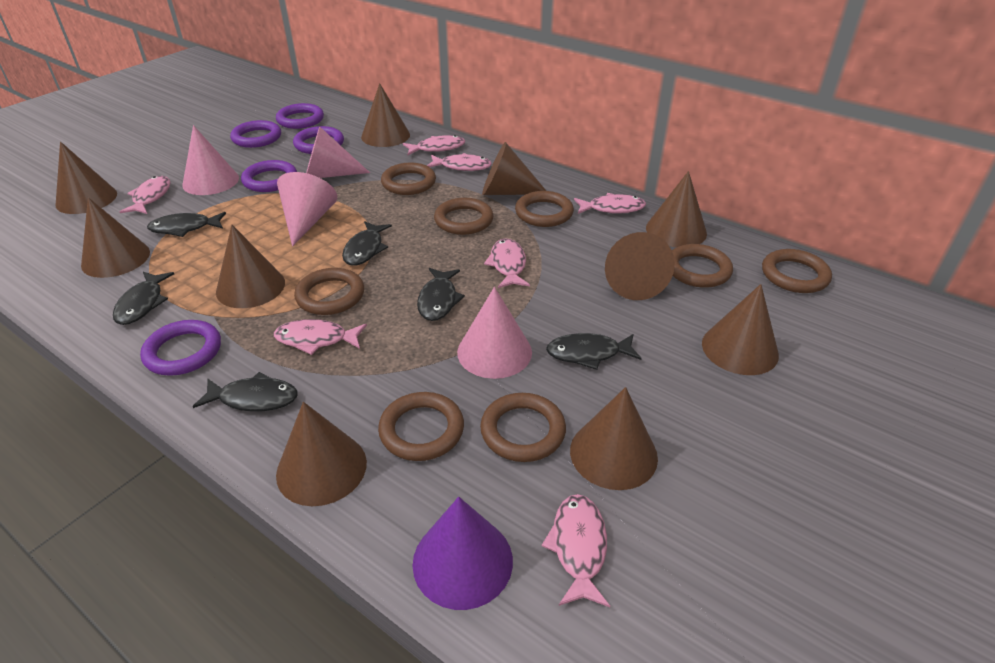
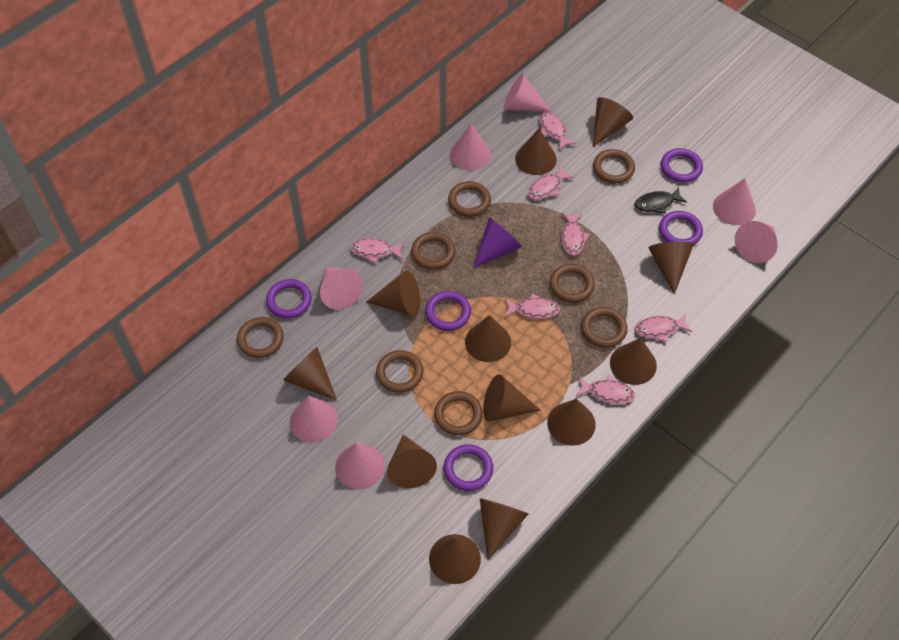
black fish: [113,272,174,325] [147,212,226,237] [193,372,298,412] [342,221,392,266] [417,268,465,321] [546,333,642,370] = 6 -> [635,187,687,214] = 1
brown cone: [56,142,117,214] [81,197,150,278] [216,225,285,308] [276,402,367,506] [361,83,410,147] [482,142,546,195] [570,387,658,490] [605,232,675,300] [646,171,707,247] [702,284,779,375] = 10 -> [283,347,337,401] [366,271,420,316] [387,435,437,488] [429,534,481,584] [465,315,511,362] [480,498,529,561] [483,374,541,422] [515,129,557,175] [547,399,596,446] [593,97,633,147] [610,338,657,385] [648,242,694,294] = 12
pink cone: [182,125,239,195] [277,172,337,247] [306,126,370,178] [457,287,532,379] = 4 -> [290,396,338,443] [320,267,363,309] [335,443,385,489] [450,124,491,171] [504,73,552,112] [713,178,756,225] [735,221,778,263] = 7

